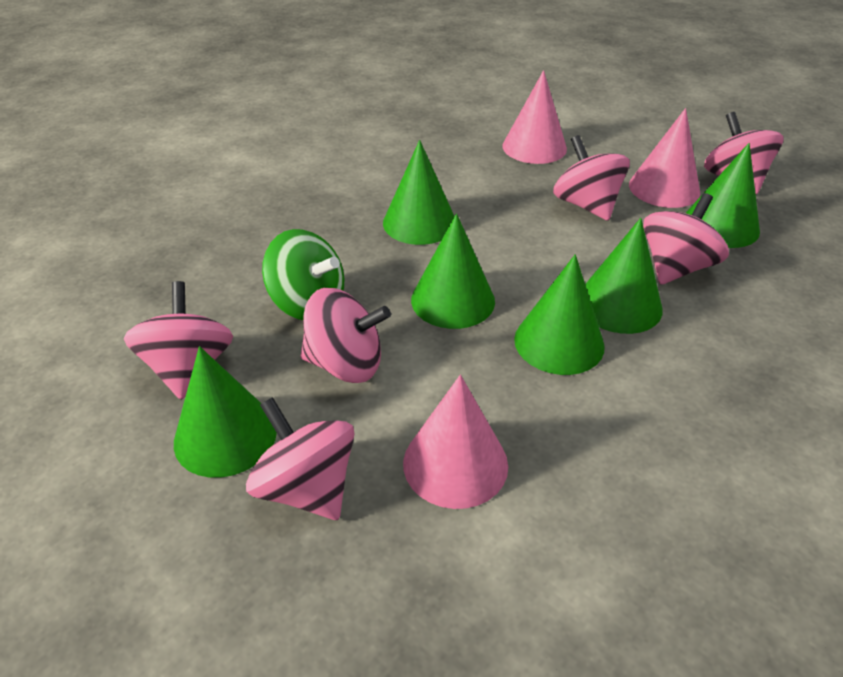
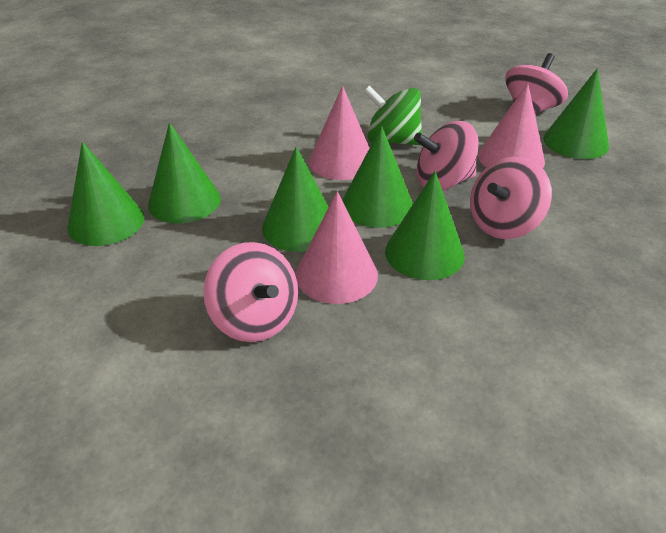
pink spinning top: [124,281,233,400] [246,397,355,520] [301,288,391,383] [553,135,630,221] [643,193,729,285] [704,112,784,195] = 6 -> [203,242,298,342] [414,121,479,191] [470,157,552,239] [505,53,568,114] = 4

